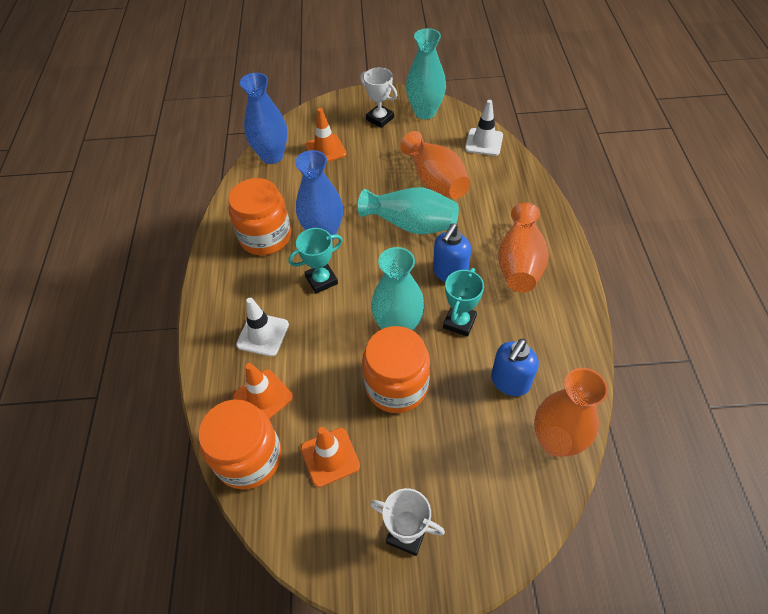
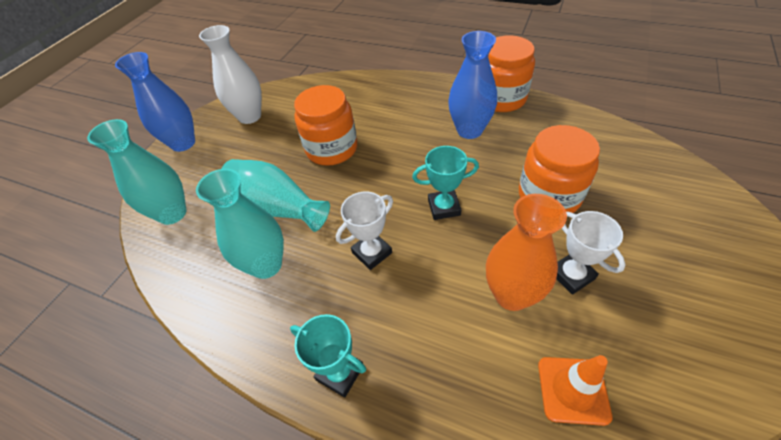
blue soap dispenser: [433,223,471,282] [491,338,539,396] = 2 -> none = 0
orange traffic cone: [233,363,293,419] [301,427,360,487] [305,108,346,162] = 3 -> [538,355,612,426] = 1
orange vase: [400,131,470,199] [498,203,549,293] [534,368,608,457] = 3 -> [486,194,567,311] = 1
white traffic cone: [236,298,289,356] [465,100,503,156] = 2 -> none = 0
white vase: none = 0 -> [199,25,262,124] = 1

